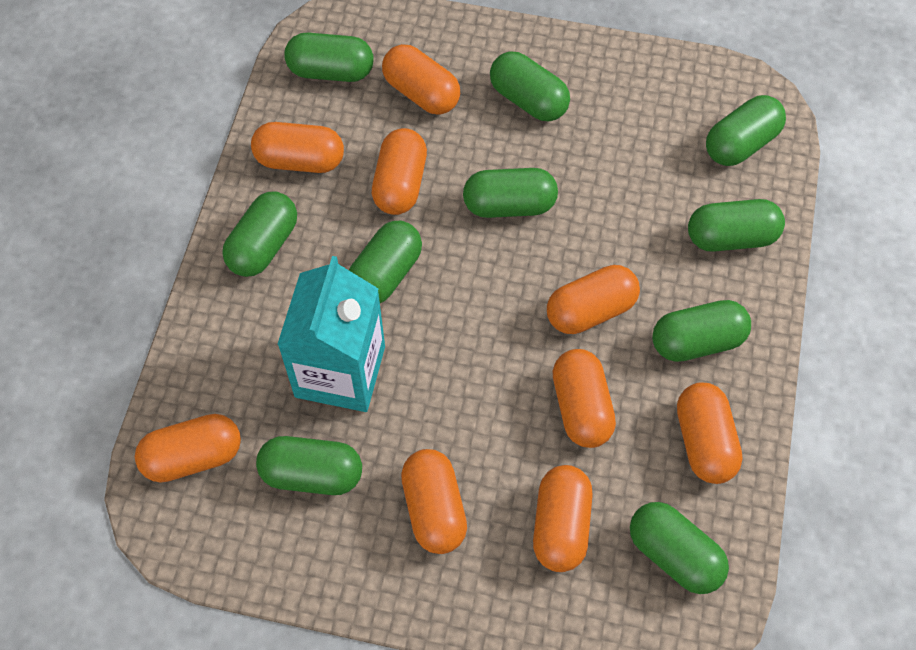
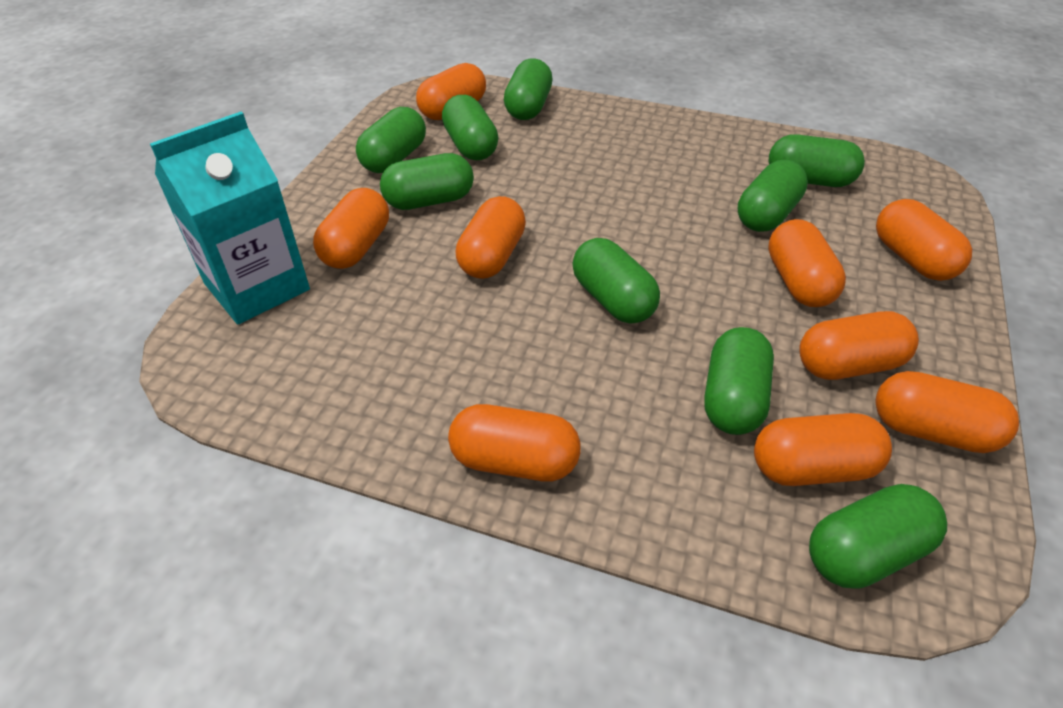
green capsule: [222,191,297,277] [256,436,362,495] [284,32,374,82] [349,221,422,303] [463,168,558,218] [490,51,570,121] [630,502,729,594] [652,300,751,362] [688,199,785,252] [706,95,786,166] = 10 -> [356,107,426,173] [380,153,474,210] [442,95,498,160] [504,58,553,120] [572,238,660,323] [704,327,774,435] [738,160,808,232] [768,134,865,187] [809,484,947,588] = 9

